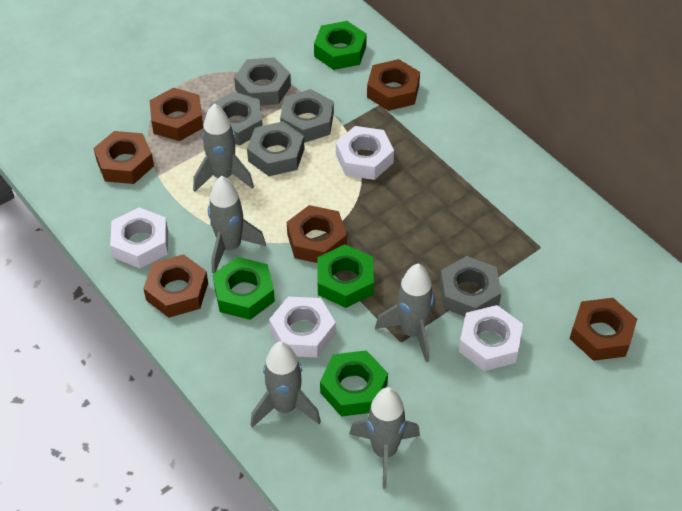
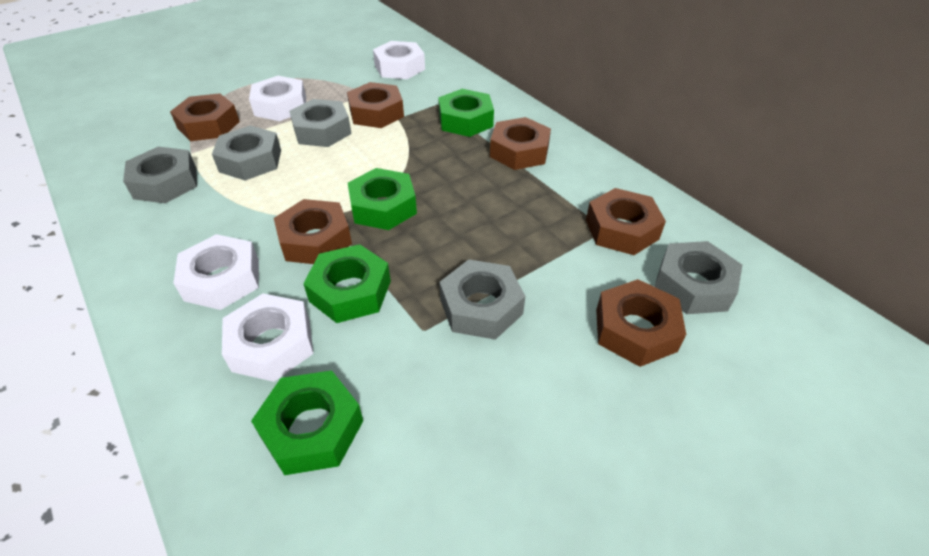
grey rocket: [193,103,254,192] [208,176,266,273] [251,341,321,427] [349,387,420,488] [375,264,435,362] = 5 -> none = 0

